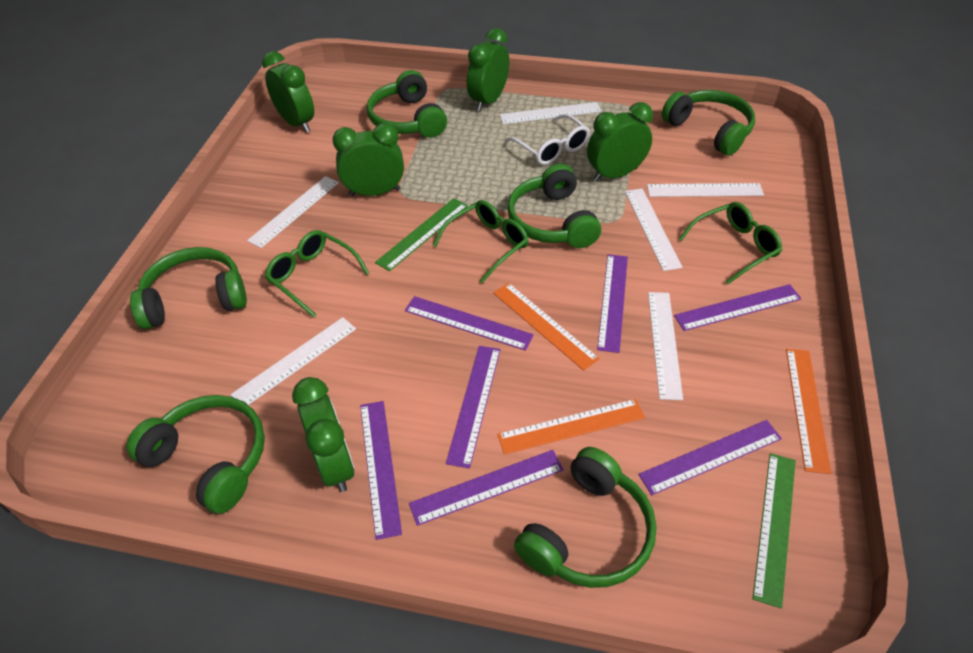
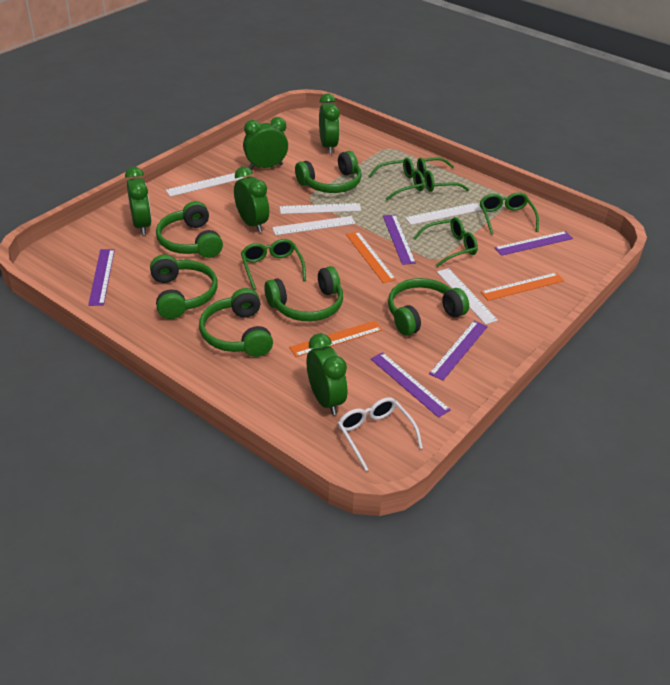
green glasses: [265,230,369,318] [433,200,529,283] [679,202,782,285] = 3 -> [241,239,306,290] [368,158,425,201] [414,217,478,267] [417,157,469,192] [480,192,539,235] = 5
green ruler: [375,198,468,271] [753,453,796,609] = 2 -> none = 0
purple ruler: [360,401,402,540] [405,296,534,351] [409,450,564,526] [446,346,500,469] [597,254,628,353] [638,420,782,495] [674,284,801,331] = 7 -> [88,249,115,306] [371,352,451,418] [383,215,416,265] [429,321,488,380] [495,231,573,256] = 5
white ruler: [230,317,356,405] [247,176,339,248] [500,102,602,124] [625,189,682,271] [647,183,764,197] [648,292,683,400] = 6 -> [166,173,243,197] [272,216,355,235] [280,203,361,214] [405,203,482,225] [437,268,498,325] = 5

